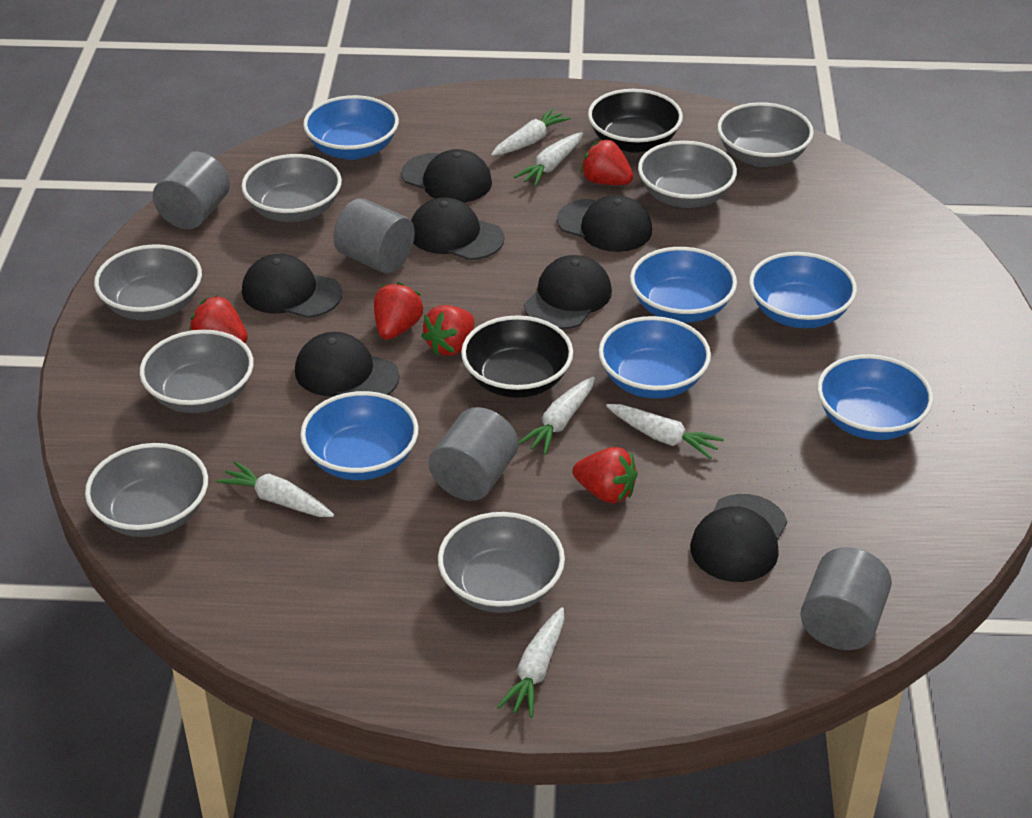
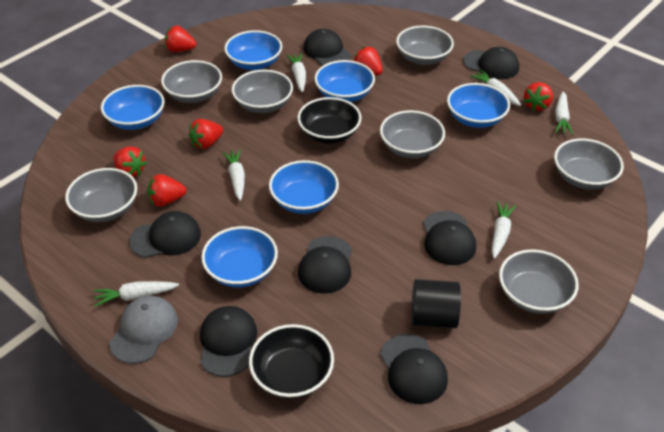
black cylinder: none = 0 -> [411,279,461,328] = 1
grey cap: none = 0 -> [109,296,178,364] = 1
grey cylinder: [153,152,230,229] [333,198,415,273] [429,407,518,501] [800,547,892,650] = 4 -> none = 0
red strawberry: [189,296,248,343] [374,282,423,340] [421,305,475,356] [572,447,637,504] [581,140,633,185] = 5 -> [113,146,147,177] [147,174,186,207] [165,26,196,52] [189,119,223,149] [354,47,383,75] [524,82,553,111] = 6

